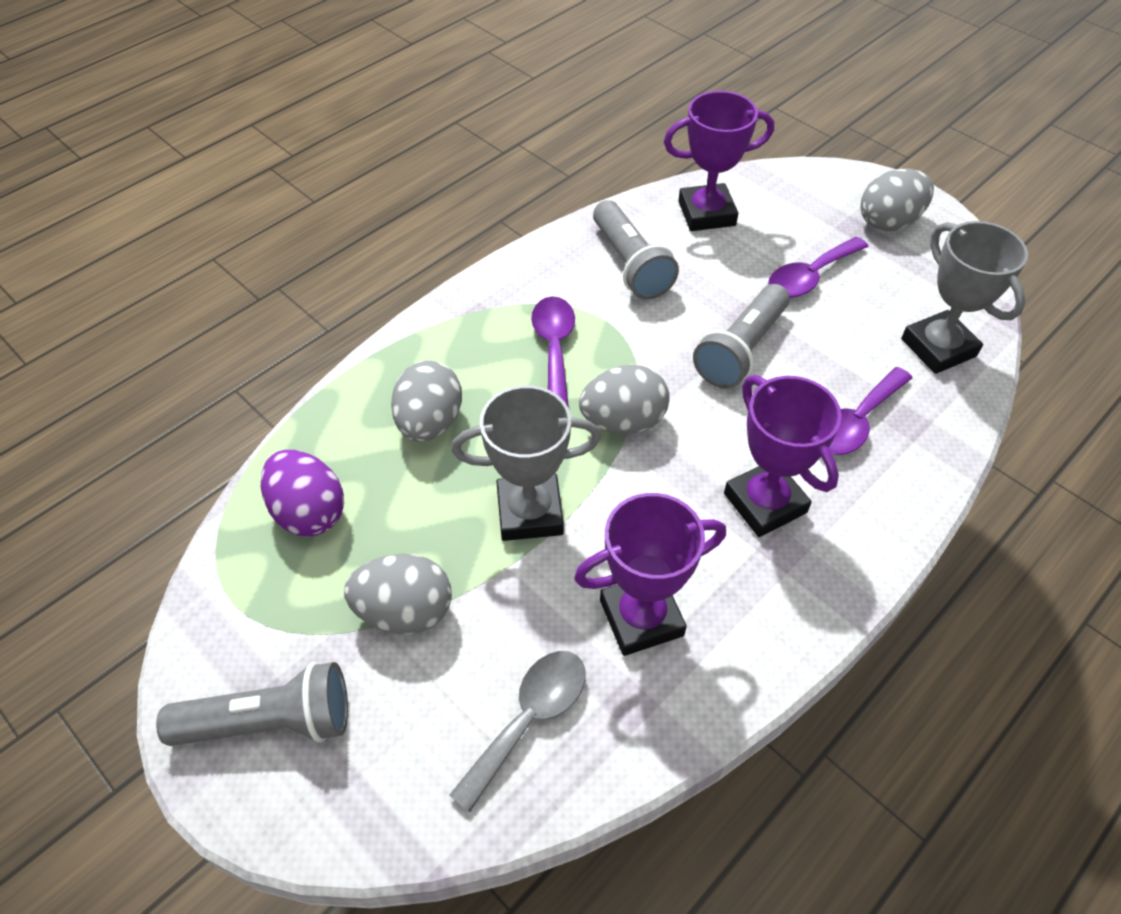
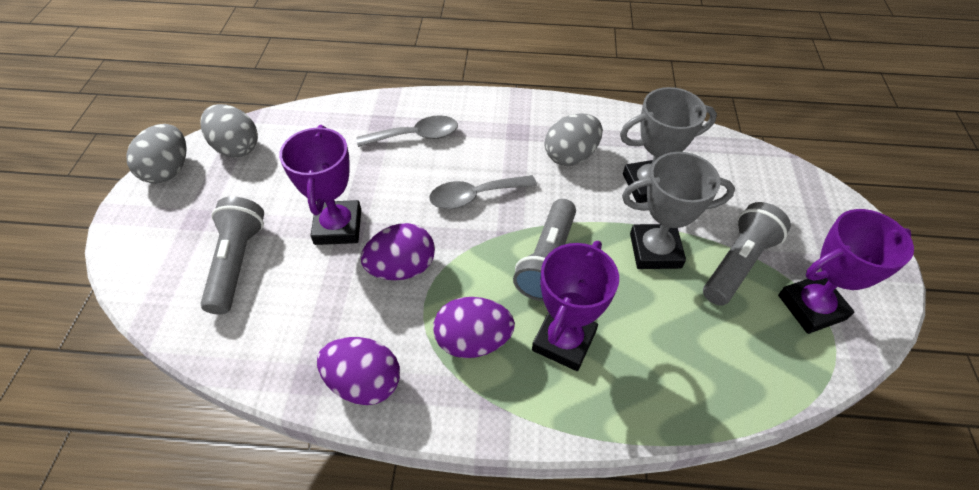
grey egg: [344,554,452,634] [391,361,462,442] [579,365,670,434] [860,169,934,231] = 4 -> [126,124,187,184] [200,104,258,158] [545,113,603,166] = 3
grey spoon: [449,651,586,812] = 1 -> [357,115,458,147] [429,175,537,209] = 2
purple egg: [261,450,344,536] = 1 -> [317,337,400,405] [361,223,435,280] [433,297,515,358] = 3
purple spoon: [531,296,575,407] [768,237,868,298] [828,367,912,455] = 3 -> none = 0

